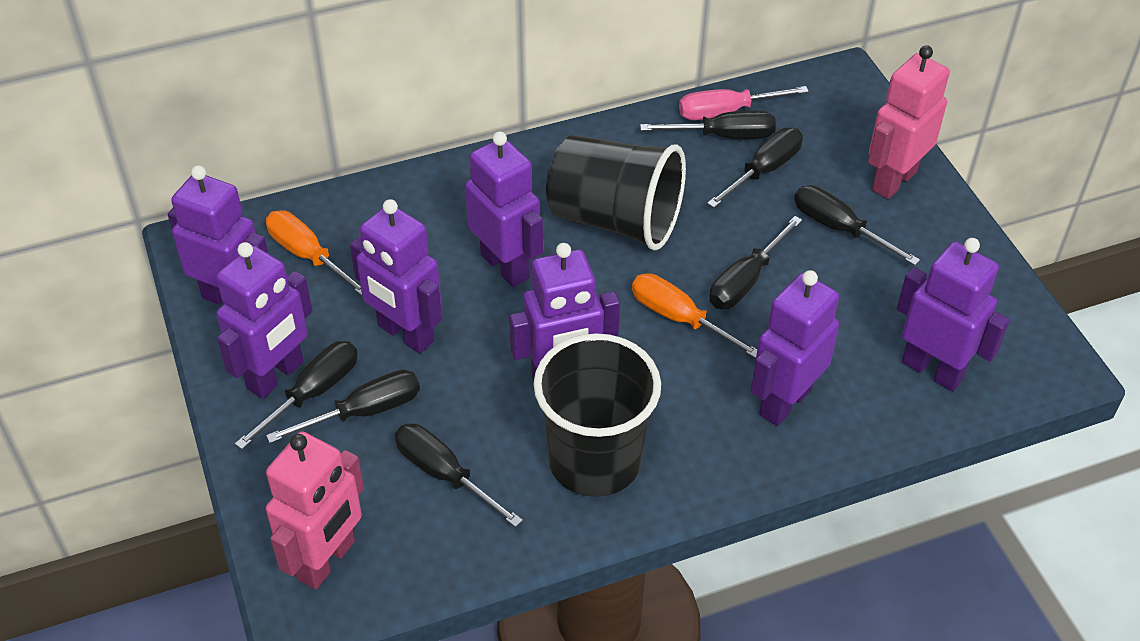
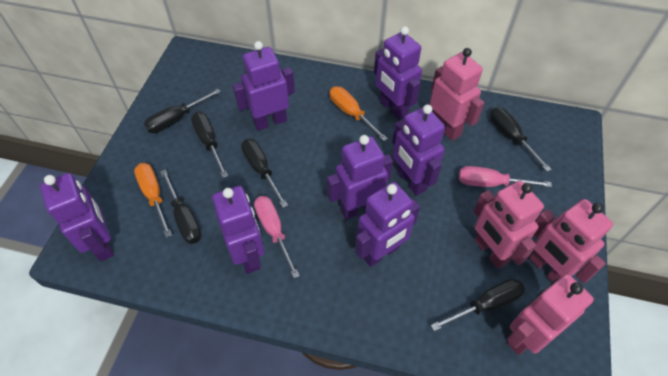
black cup: [534,333,661,497] [546,135,686,251] = 2 -> none = 0
black screwdriver: [235,341,358,449] [266,369,420,443] [395,423,523,527] [640,110,776,139] [707,128,803,208] [709,216,802,309] [794,185,920,265] = 7 -> [144,89,221,133] [160,169,202,244] [191,112,228,178] [241,139,288,208] [431,279,525,331] [490,107,552,172] = 6
pink robot: [266,431,364,589] [868,45,950,199] = 2 -> [429,48,484,141] [473,181,544,269] [507,274,594,355] [529,199,613,284] = 4
pink screwdriver: [679,86,809,120] = 1 -> [254,196,300,278] [459,166,552,187] = 2

